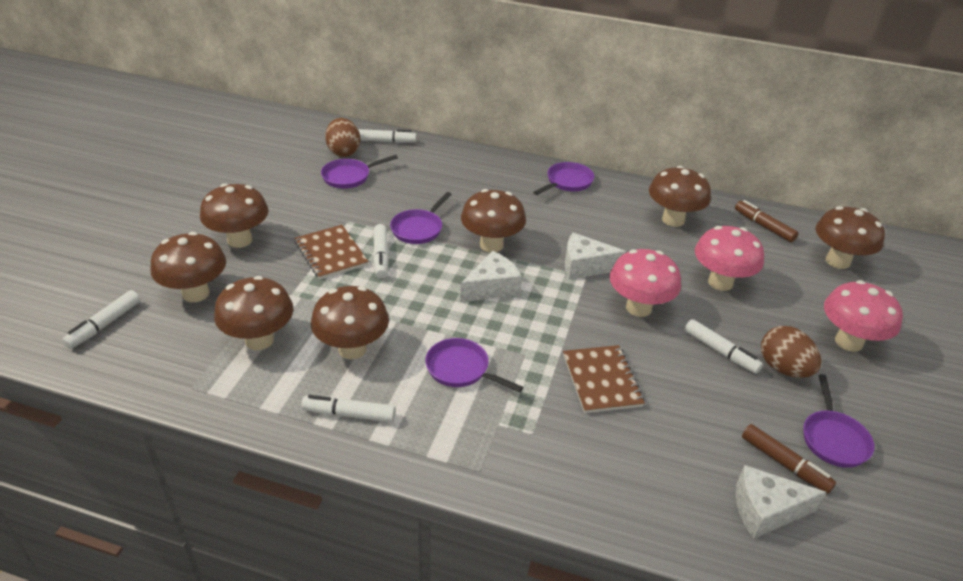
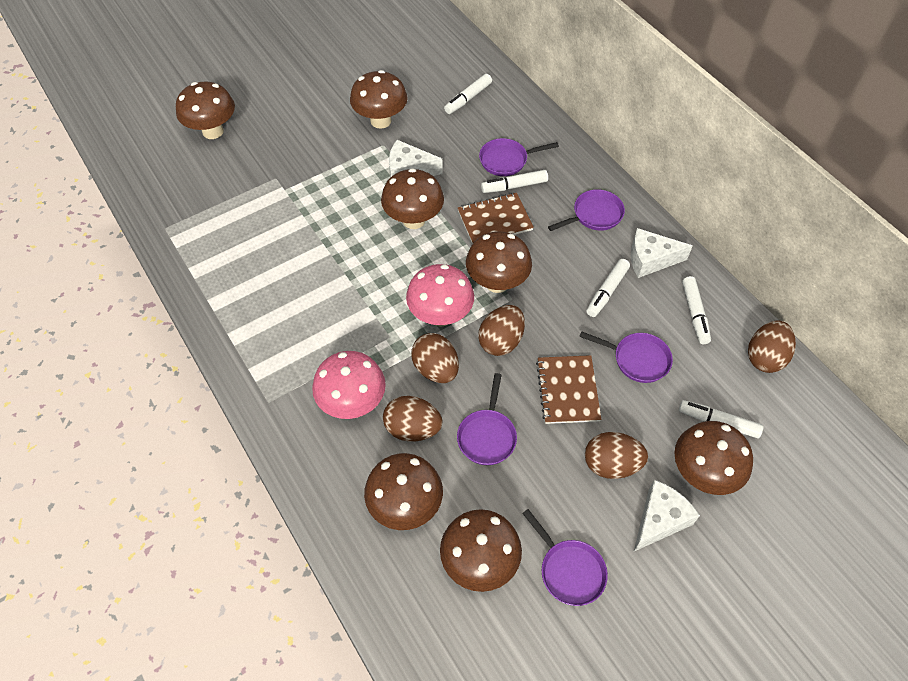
brown egg: [325,118,361,157] [761,326,821,378] = 2 -> [383,396,442,442] [411,333,459,383] [478,305,525,356] [585,432,648,479] [748,320,796,373] = 5
brown marker: [735,200,799,242] [742,424,836,494] = 2 -> none = 0
pink mushroom: [610,249,681,317] [695,226,764,291] [824,280,903,352] = 3 -> [312,351,386,419] [406,264,474,327] = 2

